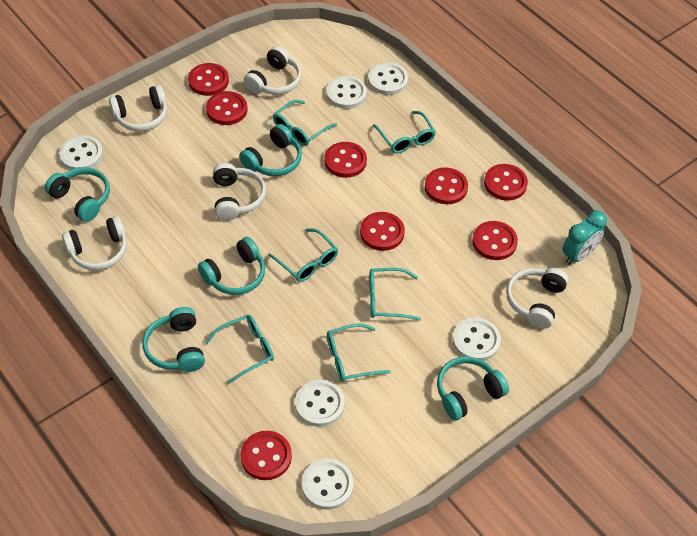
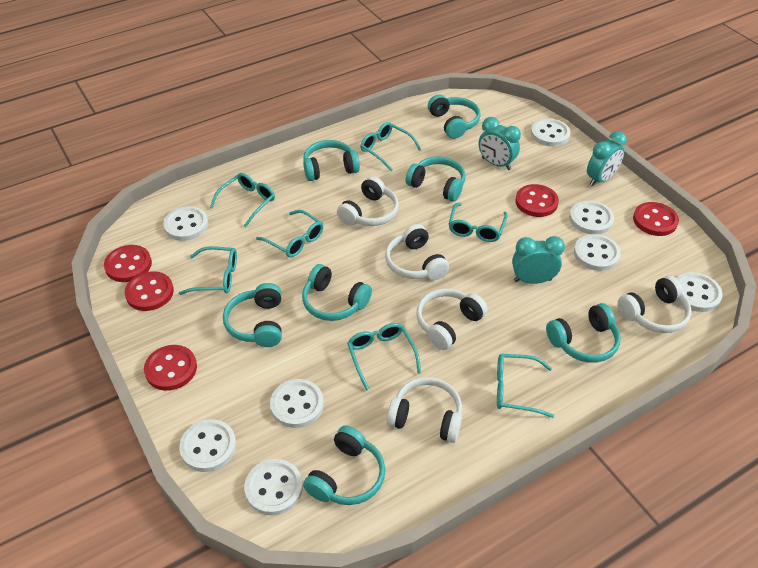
red button: [188,63,229,96] [206,91,248,125] [240,431,292,480] [324,142,367,178] [360,212,405,251] [425,167,468,204] [472,221,518,260] [484,164,528,201] = 8 -> [104,245,152,282] [124,271,174,311] [144,345,197,391] [515,184,559,217] [633,202,679,236] = 5
turquoise clock: [562,210,607,265] = 1 -> [479,117,521,170] [512,236,565,284] [587,131,627,187] = 3
turquoise glasses: [205,315,274,384] [268,228,338,282] [273,100,337,146] [327,323,391,382] [369,268,421,321] [373,111,436,153] = 6 -> [179,246,237,295] [210,173,275,227] [256,210,323,257] [347,323,421,391] [360,122,421,171] [449,203,508,242] [497,354,554,418] = 7
turquoise headphones: [45,167,110,222] [143,307,205,372] [198,237,265,295] [239,124,302,176] [437,356,509,420] = 5 -> [223,283,282,347] [302,264,372,321] [303,140,360,181] [303,426,385,505] [405,156,465,202] [428,94,481,139] [546,303,621,363] = 7
white button: [59,135,103,170] [295,380,345,427] [302,459,354,510] [326,76,367,109] [368,62,408,95] [453,318,501,361] = 6 -> [163,206,208,241] [179,419,236,472] [244,459,303,515] [270,379,324,428] [531,118,570,147] [569,201,614,234] [574,234,621,271] [677,272,723,312] = 8

